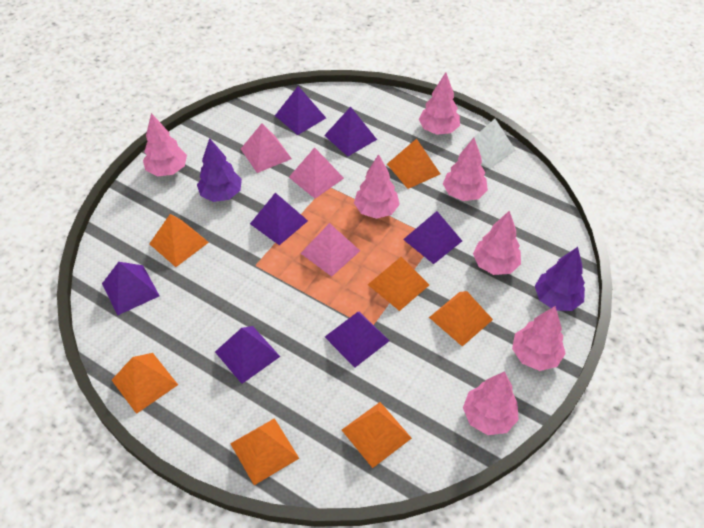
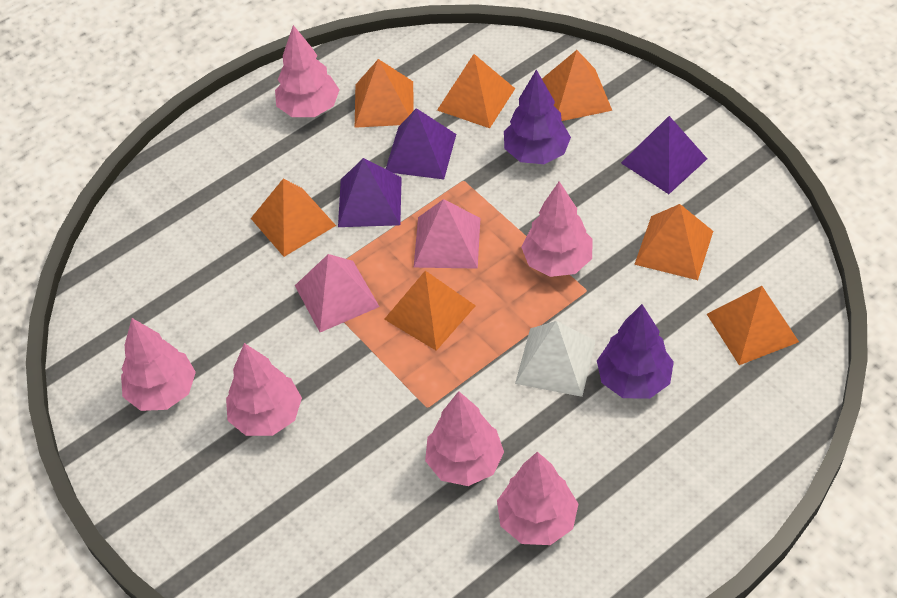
pink pyramid: [241,123,292,173] [289,147,344,199] [300,223,360,277] = 3 -> [295,254,379,332] [414,199,480,269] = 2
pink tree: [143,113,187,177] [354,154,400,219] [419,73,460,135] [443,138,488,201] [463,371,519,435] [473,211,521,275] [512,306,566,371] = 7 -> [121,318,196,411] [226,343,302,436] [275,25,339,117] [425,391,504,486] [497,452,578,545] [521,182,593,277] = 6
purple pyramid: [102,262,160,315] [215,326,280,384] [250,193,308,245] [275,86,326,135] [324,107,377,156] [325,312,389,368] [403,211,462,264] = 7 -> [338,158,402,227] [386,108,456,179] [621,116,707,194] = 3

